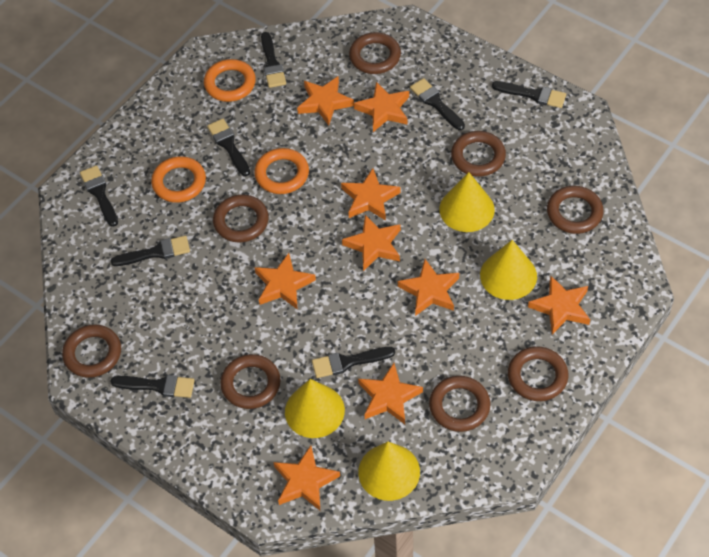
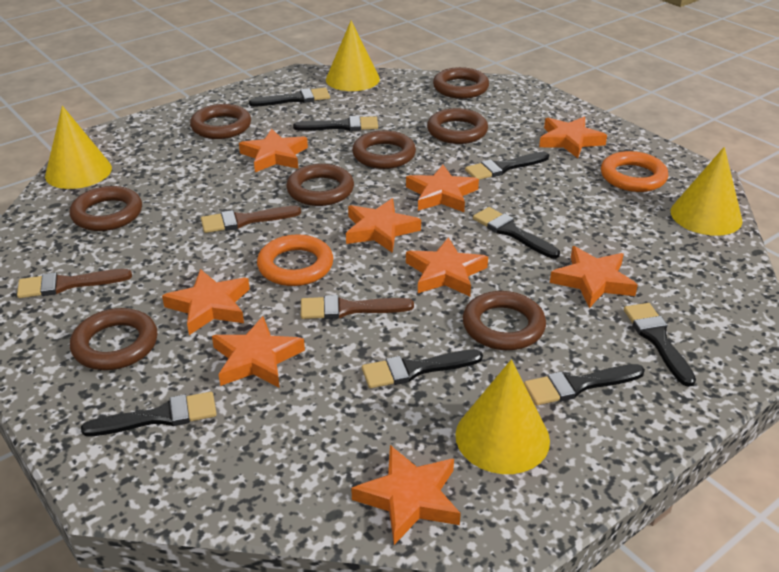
brown brush: none = 0 -> [17,269,132,298] [201,206,301,233] [301,295,414,319] = 3
orange ring: [151,156,206,203] [204,59,256,102] [255,148,309,194] = 3 -> [257,234,333,286] [601,151,668,192] = 2

